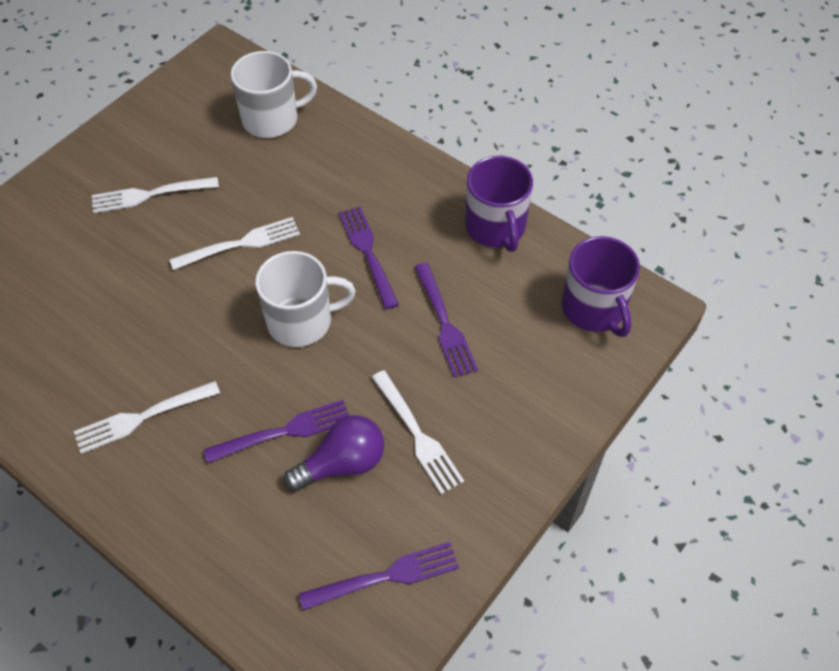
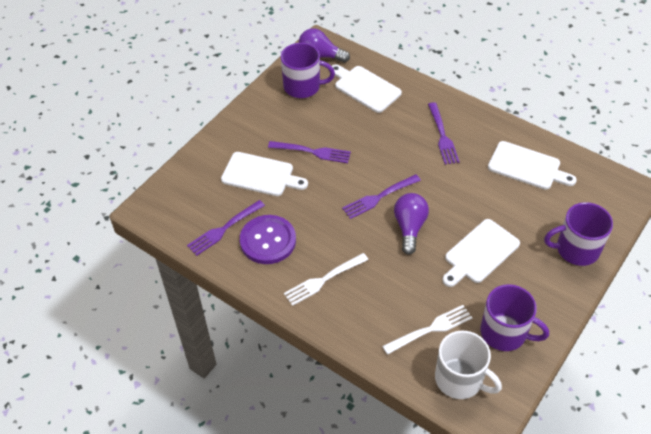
purple button: none = 0 -> [240,215,296,264] = 1
purple light bulb: [284,415,384,492] = 1 -> [298,28,350,63] [394,193,429,255] = 2
purple mug: [465,156,533,252] [562,236,640,337] = 2 -> [281,43,335,98] [481,284,549,351] [544,202,613,266] = 3
white cutting board: none = 0 -> [221,152,308,196] [332,64,402,113] [442,219,520,287] [488,141,577,190] = 4
white fork: [74,381,220,454] [92,177,219,213] [169,217,300,270] [371,370,464,494] = 4 -> [284,253,368,306] [382,305,472,355] = 2
white mug: [231,51,317,138] [255,251,356,347] = 2 -> [435,331,502,399] = 1

